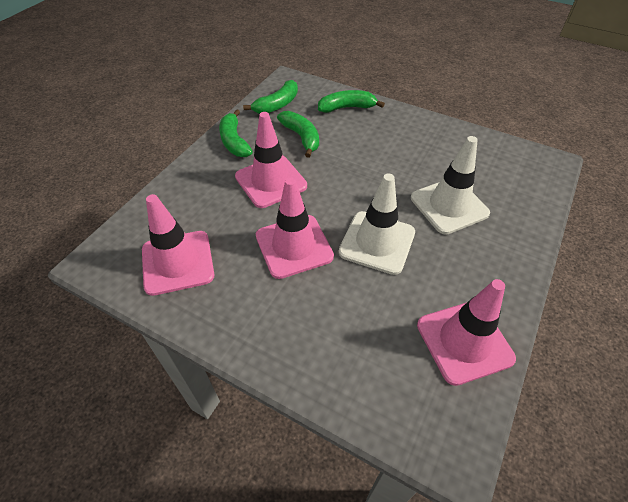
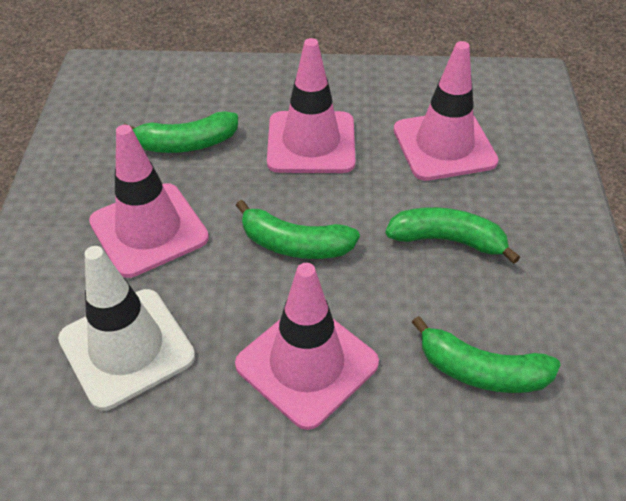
white traffic cone: [339,173,415,275] [411,136,490,235] = 2 -> [58,246,195,410] = 1

